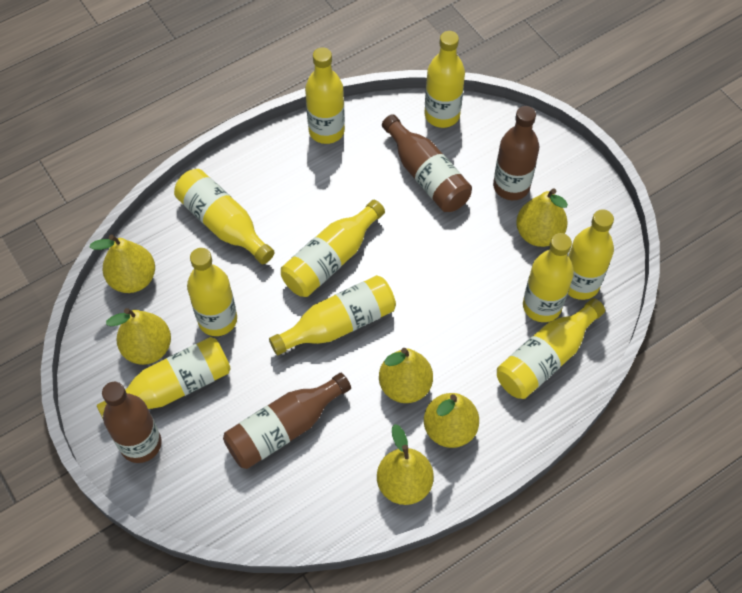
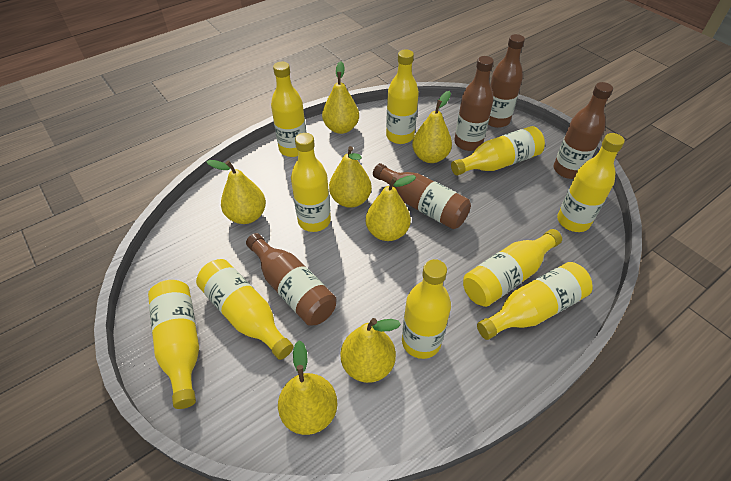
brown bottle: [102,382,161,463] [223,373,351,469] [382,114,472,212] [493,106,539,200] = 4 -> [246,233,337,326] [373,163,471,229] [454,56,494,151] [488,34,525,128] [554,82,613,179] = 5
yellow pear: [89,234,155,293] [106,308,171,365] [377,424,434,505] [379,348,433,403] [424,393,479,448] [516,188,568,247] = 6 -> [206,160,266,224] [278,341,337,435] [322,61,359,134] [329,146,372,208] [340,318,401,383] [366,175,416,241] [412,91,452,163] = 7

